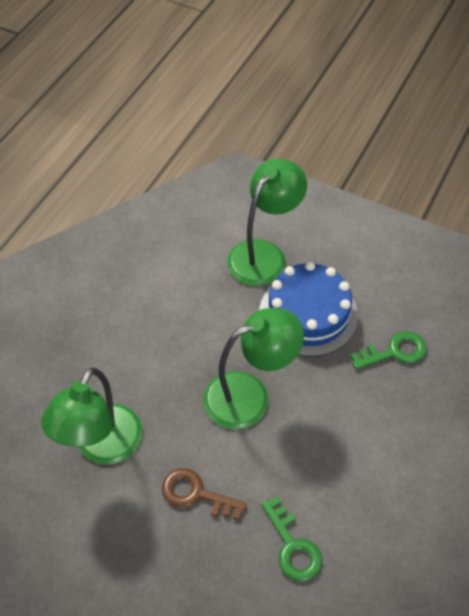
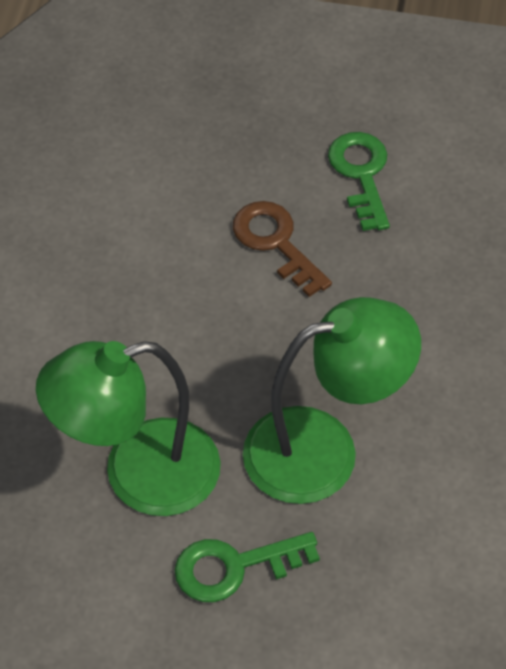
blue cake: [259,261,358,357] = 1 -> none = 0
green lamp: [41,368,143,464] [204,308,304,429] [227,159,307,286] = 3 -> [36,341,221,516] [243,297,421,504] = 2

